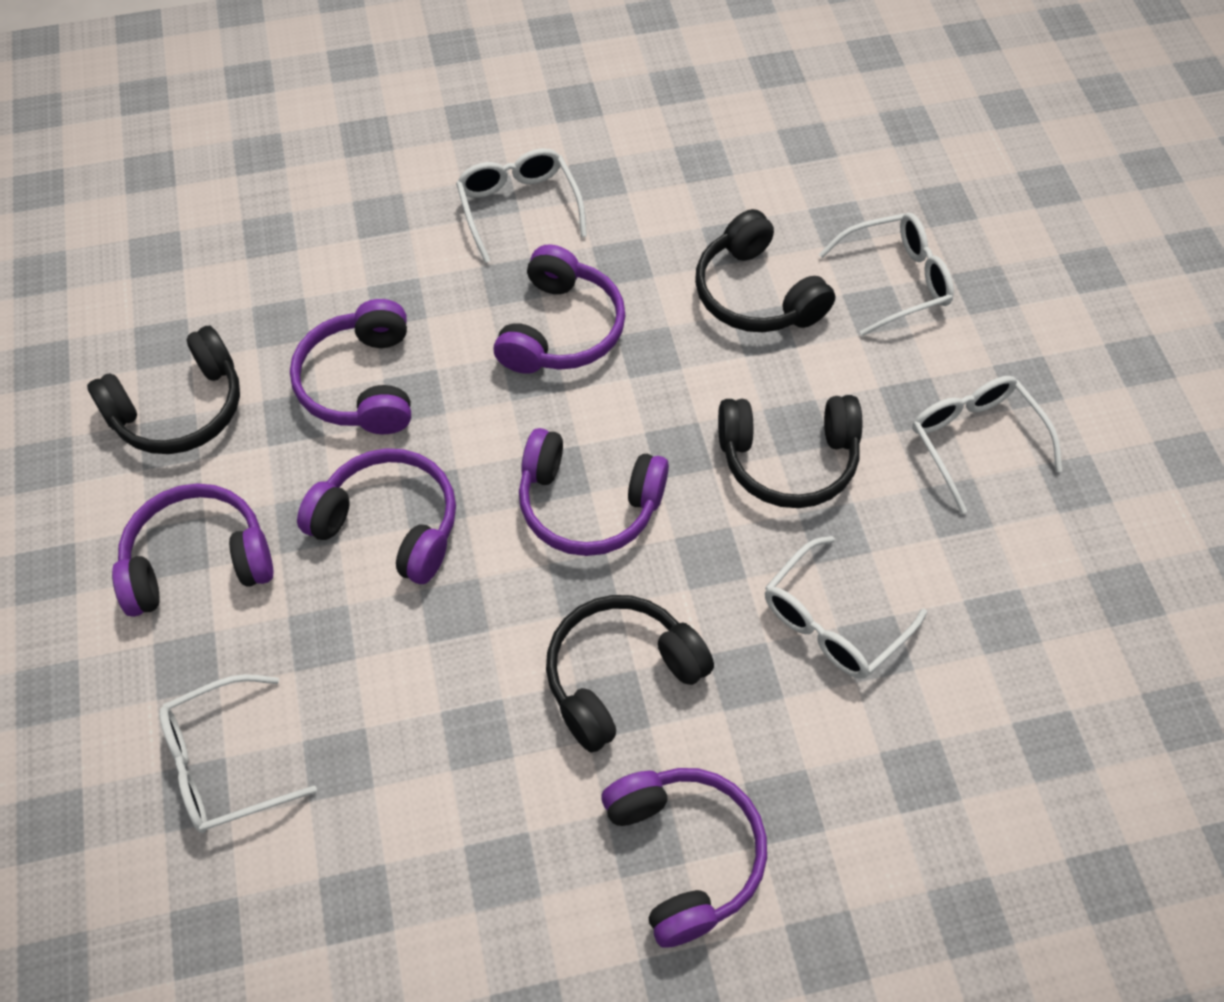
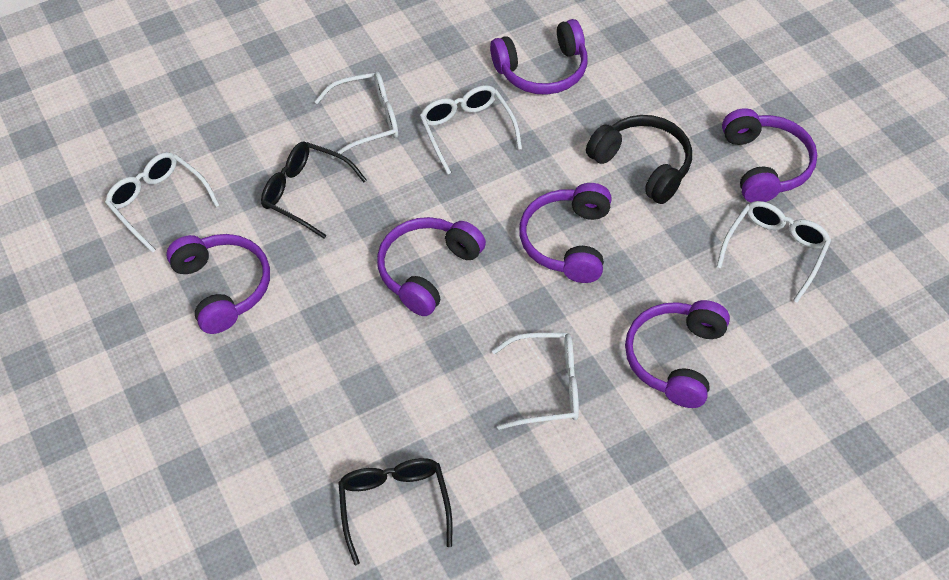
black glasses: none = 0 -> [261,142,367,239] [338,458,452,565] = 2
black headphones: [87,326,240,454] [546,595,714,752] [695,209,835,332] [718,395,862,508] = 4 -> [586,115,692,204] = 1

